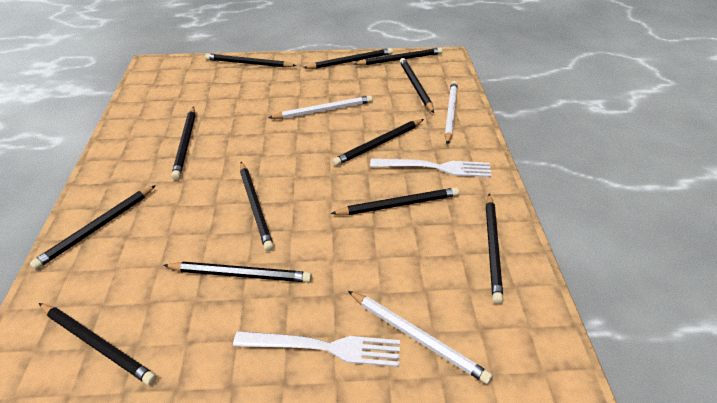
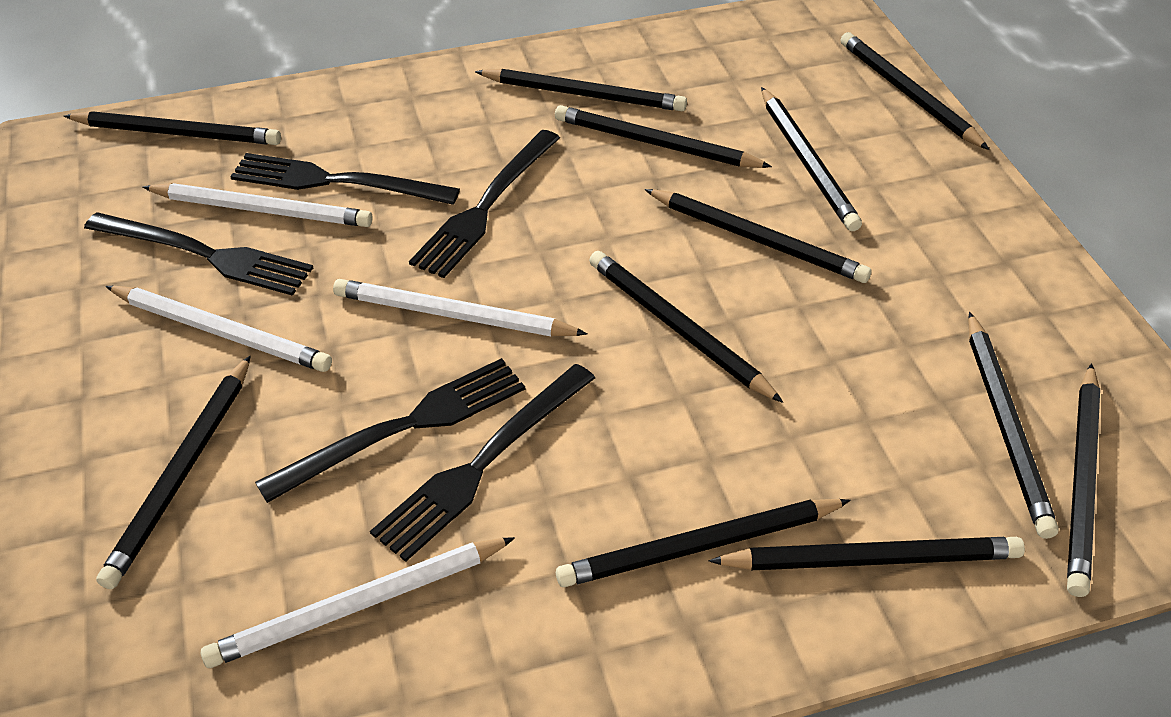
black fork: none = 0 -> [84,212,313,296] [230,153,460,205] [255,358,525,503] [370,364,595,562] [409,130,560,278] = 5
white fork: [233,331,400,367] [370,159,492,177] = 2 -> none = 0
white pencil: [268,95,373,119] [348,291,492,384] [445,81,458,145] = 3 -> [105,286,332,372] [142,183,373,227] [201,537,515,668] [333,279,587,336] = 4

